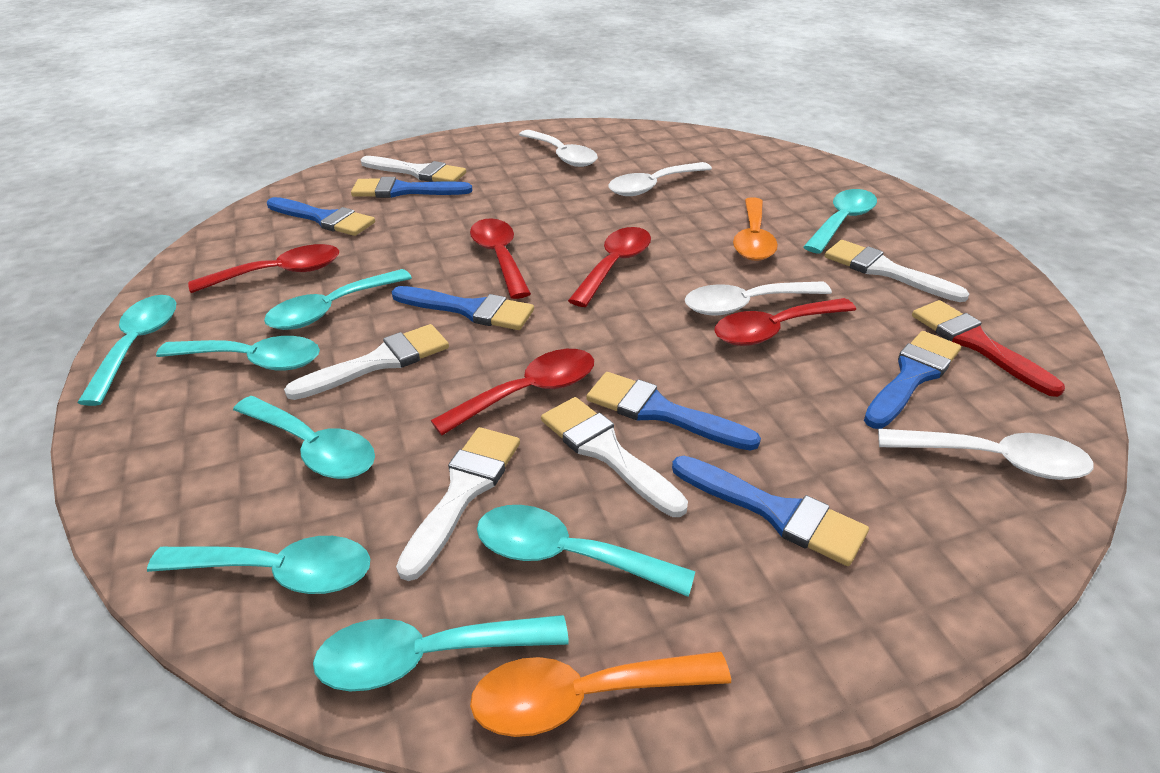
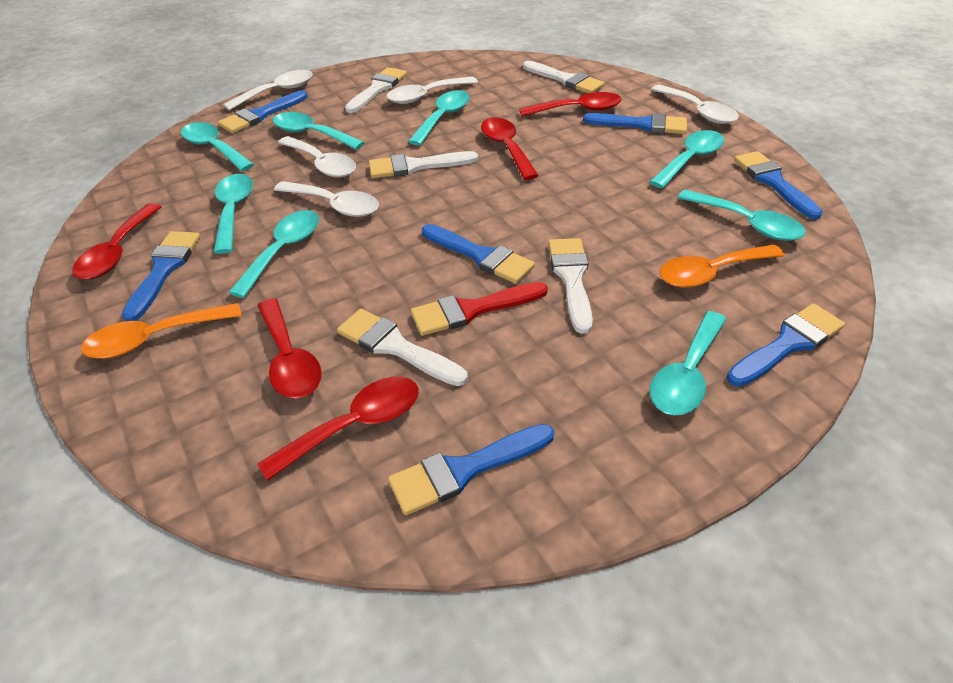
blue brush: [267,197,375,236] [351,177,472,198] [392,286,534,330] [586,372,761,451] [672,456,869,566] [864,331,961,429] = 6 -> [122,231,201,321] [218,90,308,133] [388,424,554,515] [422,224,535,284] [583,113,687,134] [727,304,845,387] [734,151,823,220] = 7
white spoon: [519,130,598,167] [609,162,712,196] [685,281,832,316] [878,429,1093,480] = 4 -> [223,70,313,111] [274,181,379,217] [278,136,356,178] [386,77,478,104] [651,85,739,124] = 5

